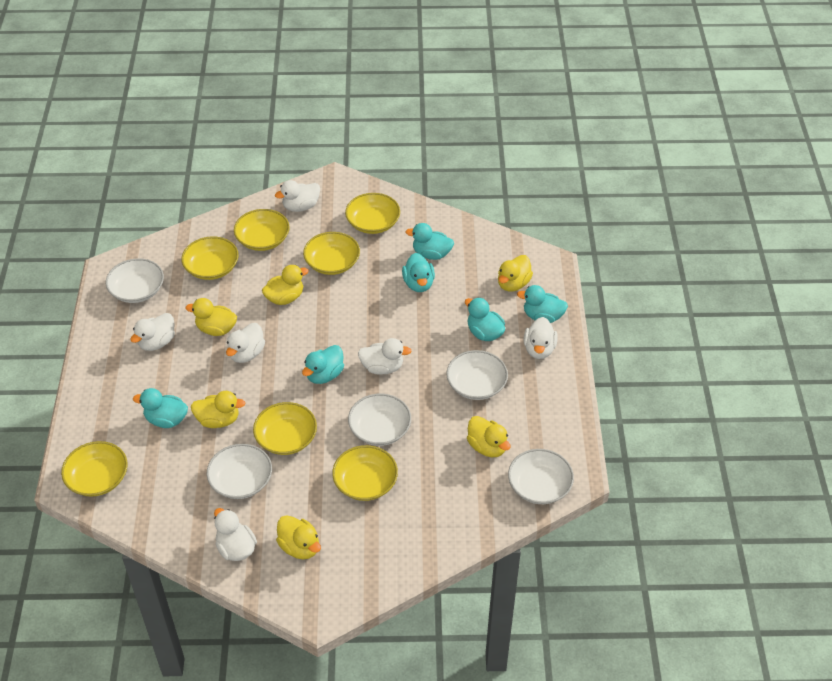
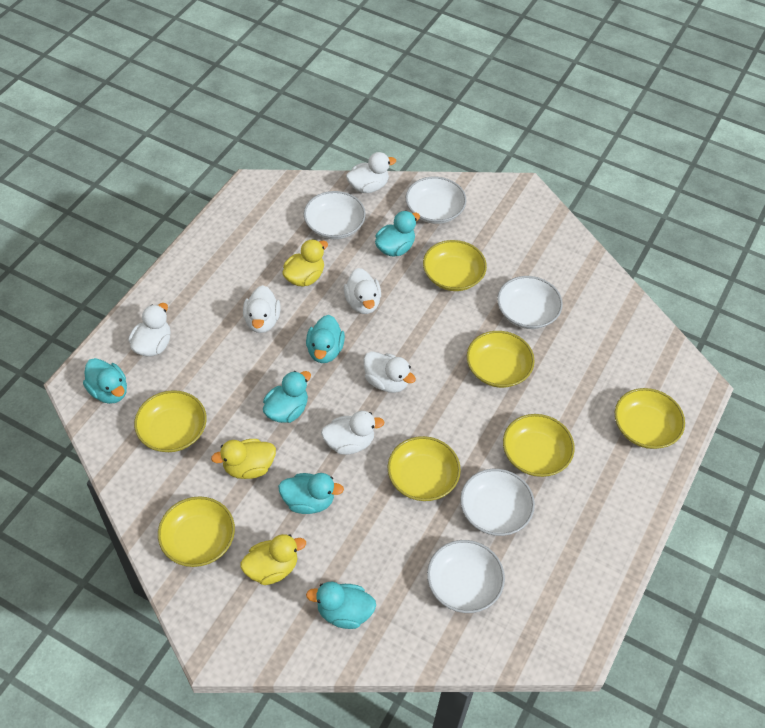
yellow duck: [185,298,237,336] [191,391,246,428] [262,265,309,305] [276,515,321,559] [467,416,511,457] [498,255,533,292] = 6 -> [211,439,276,479] [241,534,306,585] [283,239,328,286] = 3

